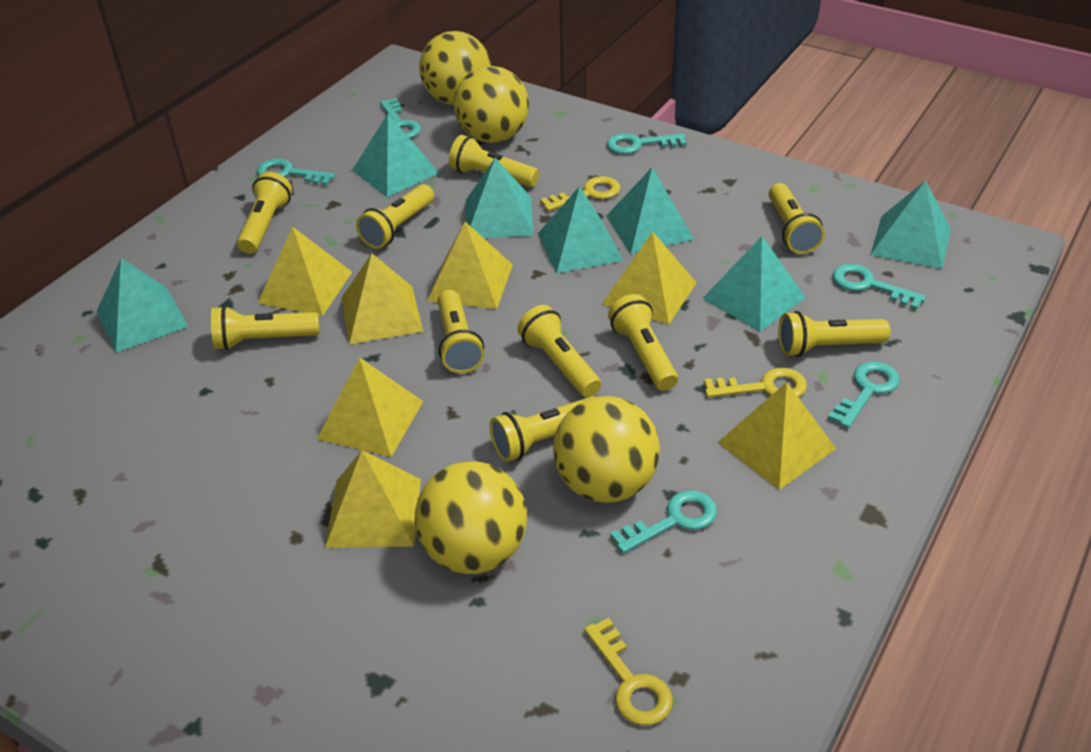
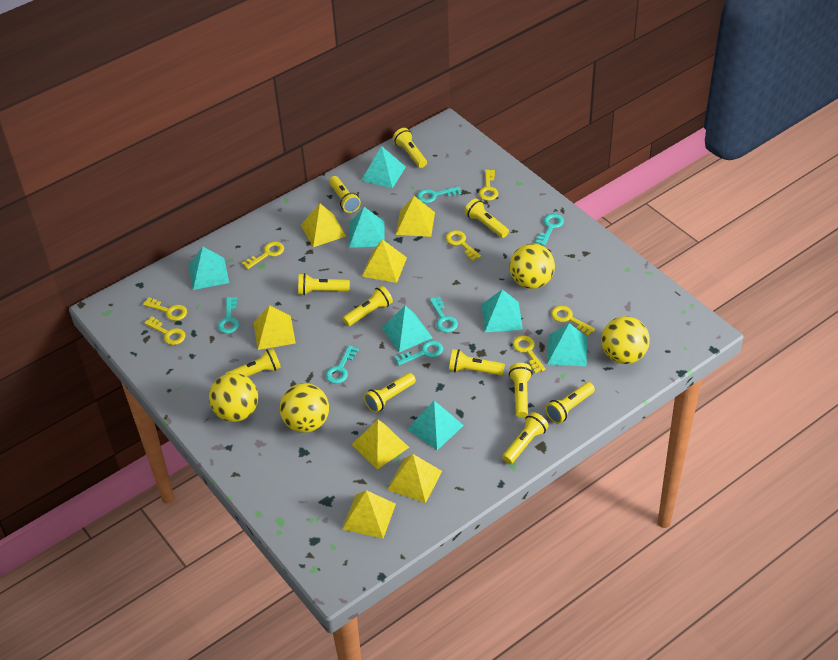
yellow flashlight: [211,305,319,350] [237,172,292,254] [356,184,434,249] [437,290,484,373] [449,135,539,187] [490,396,596,462] [517,305,601,397] [608,294,678,391] [769,183,825,254] [778,311,890,357] = 10 -> [225,348,281,377] [298,273,350,295] [329,176,361,213] [343,285,393,326] [364,373,416,413] [393,128,427,168] [449,349,505,375] [465,198,509,238] [502,412,549,464] [509,363,532,418] [545,382,595,424] = 11
yellow key: [540,176,620,211] [584,618,673,726] [704,367,807,398] = 3 -> [143,297,187,321] [144,316,186,345] [242,241,284,269] [446,230,481,261] [479,170,498,201] [513,336,545,373] [551,306,595,336] = 7

